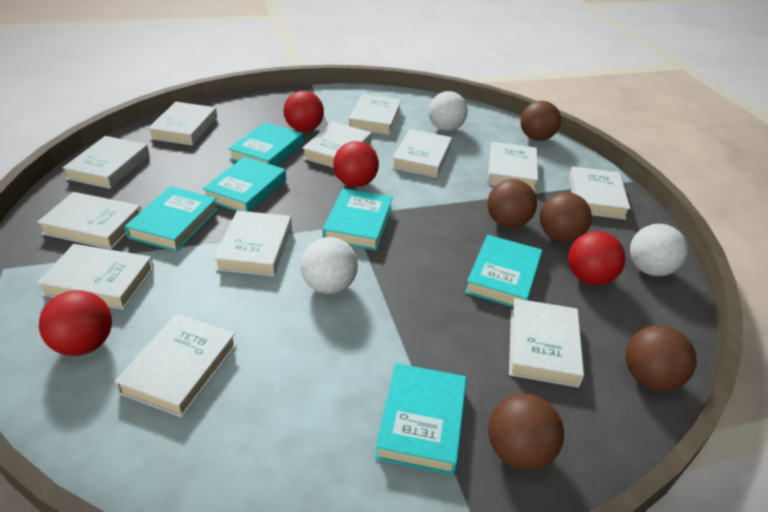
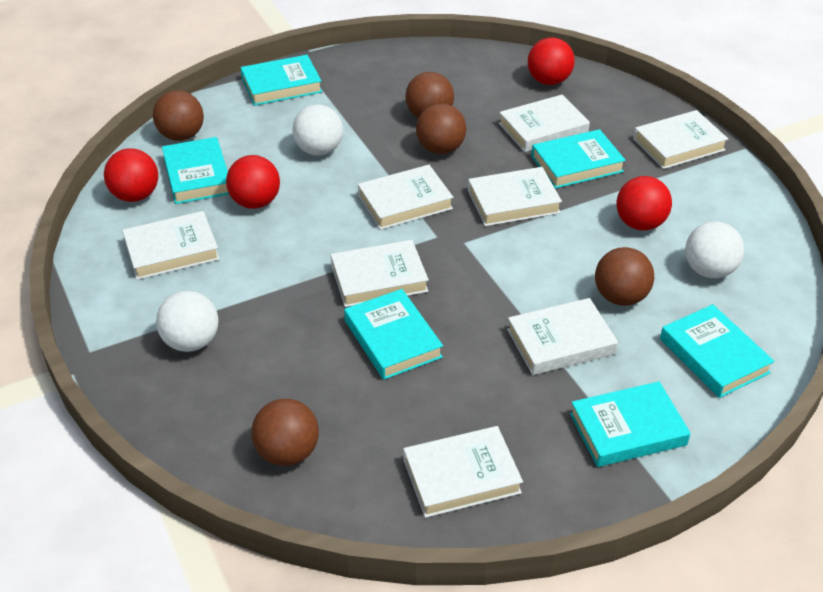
white book: [37,192,141,249] [37,244,154,310] [62,136,149,189] [114,313,237,418] [147,102,217,145] [214,211,292,276] [302,122,372,168] [349,94,401,135] [392,129,452,178] [487,142,538,191] [509,298,584,388] [569,166,631,220] = 12 -> [122,211,220,280] [331,240,429,307] [358,165,453,230] [404,426,523,518] [468,167,562,226] [499,95,590,152] [507,298,618,375] [633,110,728,169] = 8

